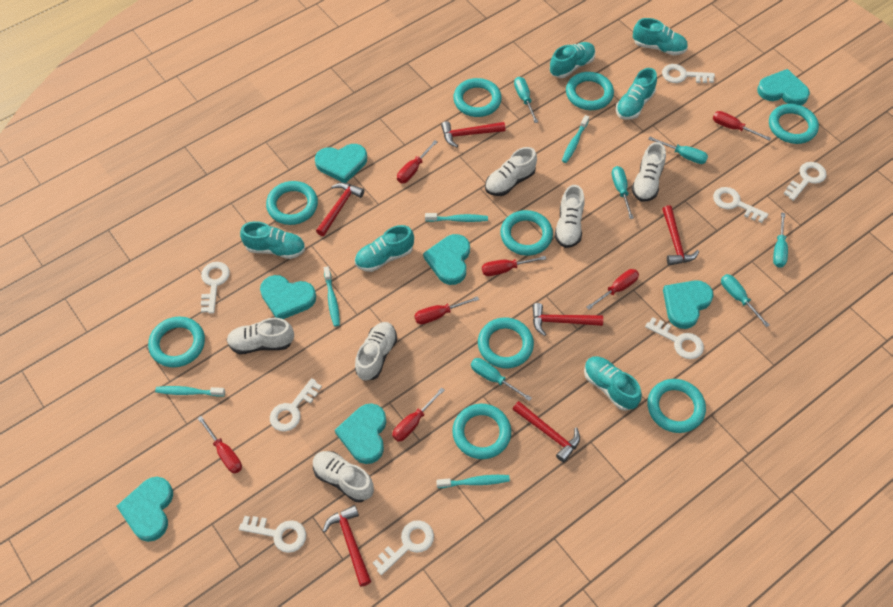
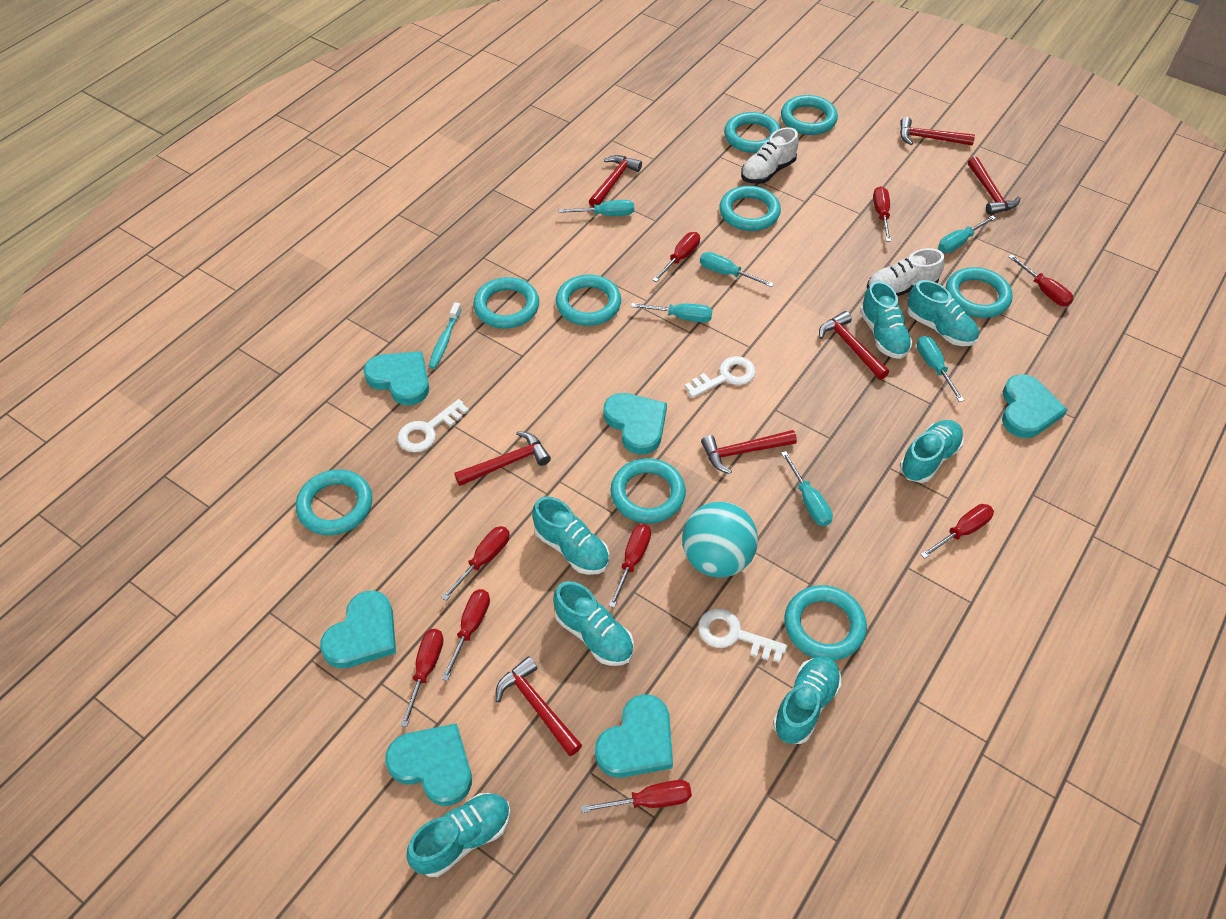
red hammer: [316,182,365,236] [323,505,371,587] [441,121,505,147] [512,401,580,463] [532,303,603,336] [662,205,699,266] = 6 -> [454,431,551,486] [496,656,582,756] [589,155,642,207] [701,430,797,474] [819,311,889,380] [900,117,975,146] [968,157,1021,215] = 7
red screwdriver: [197,416,242,473] [392,388,445,442] [397,140,438,183] [414,296,479,324] [482,256,546,276] [587,269,639,310] [713,111,771,141] = 7 -> [400,629,444,727] [441,526,510,601] [441,589,490,681] [580,780,692,813] [609,524,651,608] [653,232,700,282] [873,186,891,242] [920,504,994,559] [1008,255,1074,306] = 9
turquoise ball: none = 0 -> [682,502,758,578] = 1
turquoise heart: [116,477,173,542] [260,275,316,319] [315,144,367,183] [335,403,386,464] [423,234,470,285] [663,280,714,329] [757,69,810,105] = 7 -> [320,591,396,668] [363,351,429,405] [385,723,472,806] [595,694,673,778] [603,393,667,455] [1002,374,1068,438] = 6
turquoise shoe: [240,221,305,259] [355,225,414,272] [549,42,595,78] [584,356,642,411] [616,68,657,120] [633,18,688,56] = 6 -> [406,793,511,877] [532,496,609,575] [553,581,634,666] [773,656,841,744] [860,281,913,359] [900,420,964,483] [907,280,979,346] = 7
turquoise toothbrush: [155,386,225,397] [324,266,340,327] [425,213,488,222] [436,475,510,488] [562,115,589,163] = 5 -> [428,302,462,369] = 1
white key: [201,262,230,314] [239,516,306,553] [270,378,322,431] [373,520,434,575] [645,317,704,359] [662,64,715,83] [713,187,768,223] [784,162,827,201] = 8 -> [397,399,469,452] [684,356,756,398] [698,609,787,663] = 3
white shoe: [227,318,294,354] [313,451,374,502] [355,322,397,381] [485,147,537,196] [554,185,585,248] [632,142,666,202] = 6 -> [741,127,799,184] [867,248,945,296] = 2

